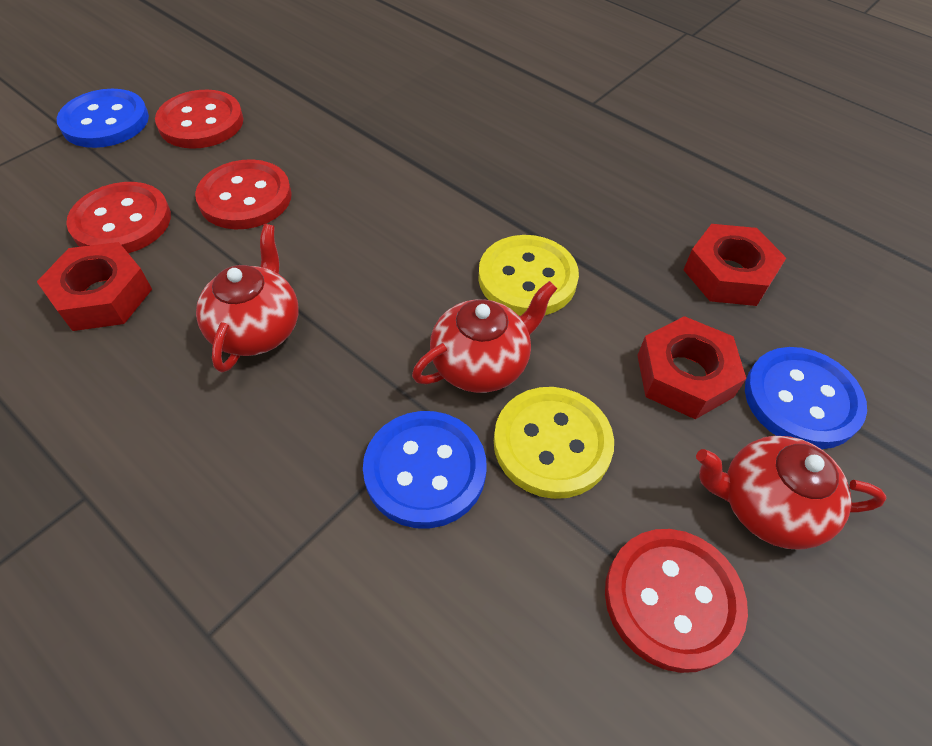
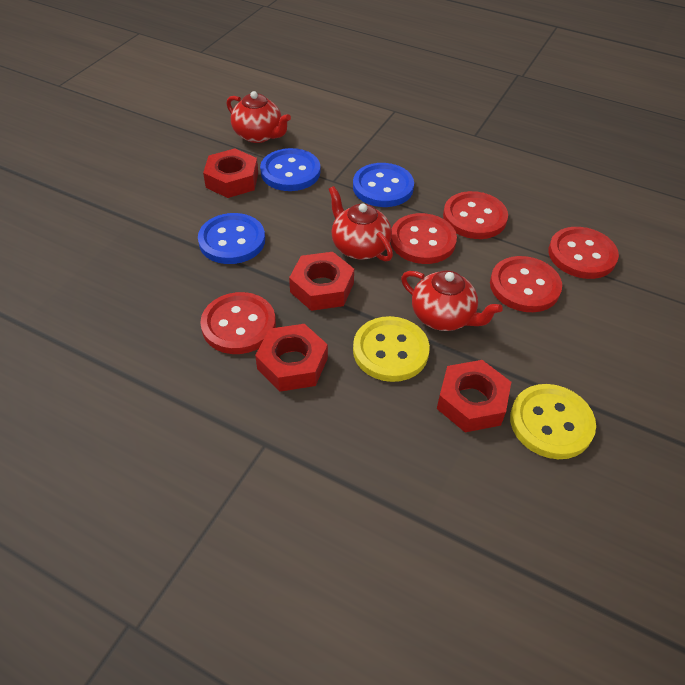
red button: [66,182,171,253] [155,90,243,149] [195,159,292,229] [605,529,748,673] = 4 -> [200,292,276,354] [390,213,457,264] [443,191,508,239] [490,256,562,312] [548,227,619,279] = 5
red nut: [37,242,152,331] [637,316,746,419] [683,224,786,306] = 3 -> [203,149,258,198] [255,324,328,392] [289,252,354,311] [437,360,511,432] = 4

